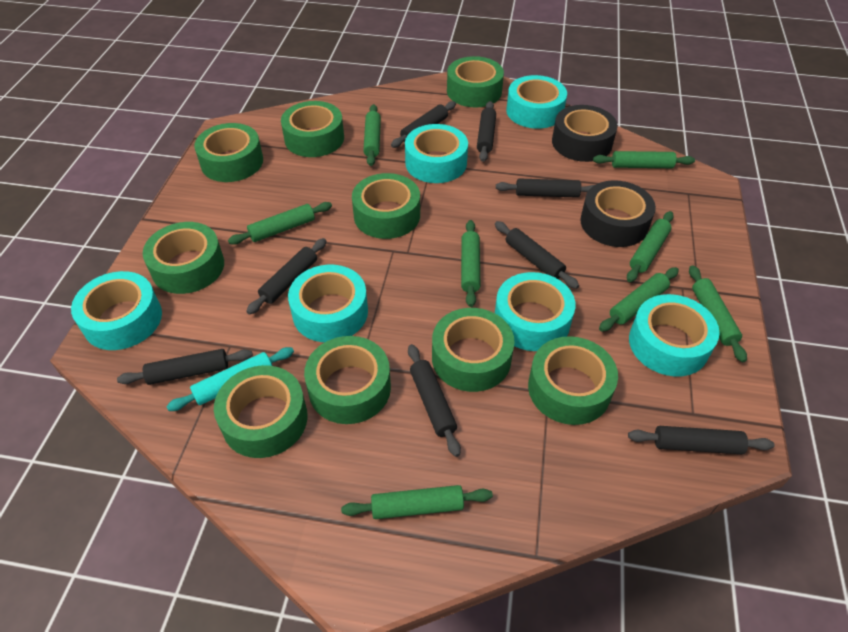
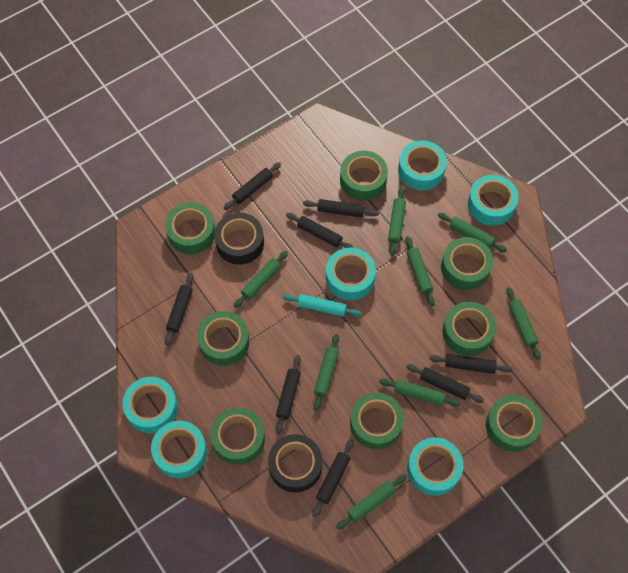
green tape: [143,222,224,294] [194,123,263,182] [214,365,308,458] [281,101,344,157] [304,336,391,424] [352,173,420,239] [432,308,515,392] [447,56,504,108] [528,336,618,425] = 9 -> [165,203,215,254] [197,311,249,366] [210,407,265,465] [340,151,388,201] [350,392,404,449] [441,237,493,290] [443,302,496,356] [486,395,543,452] = 8

